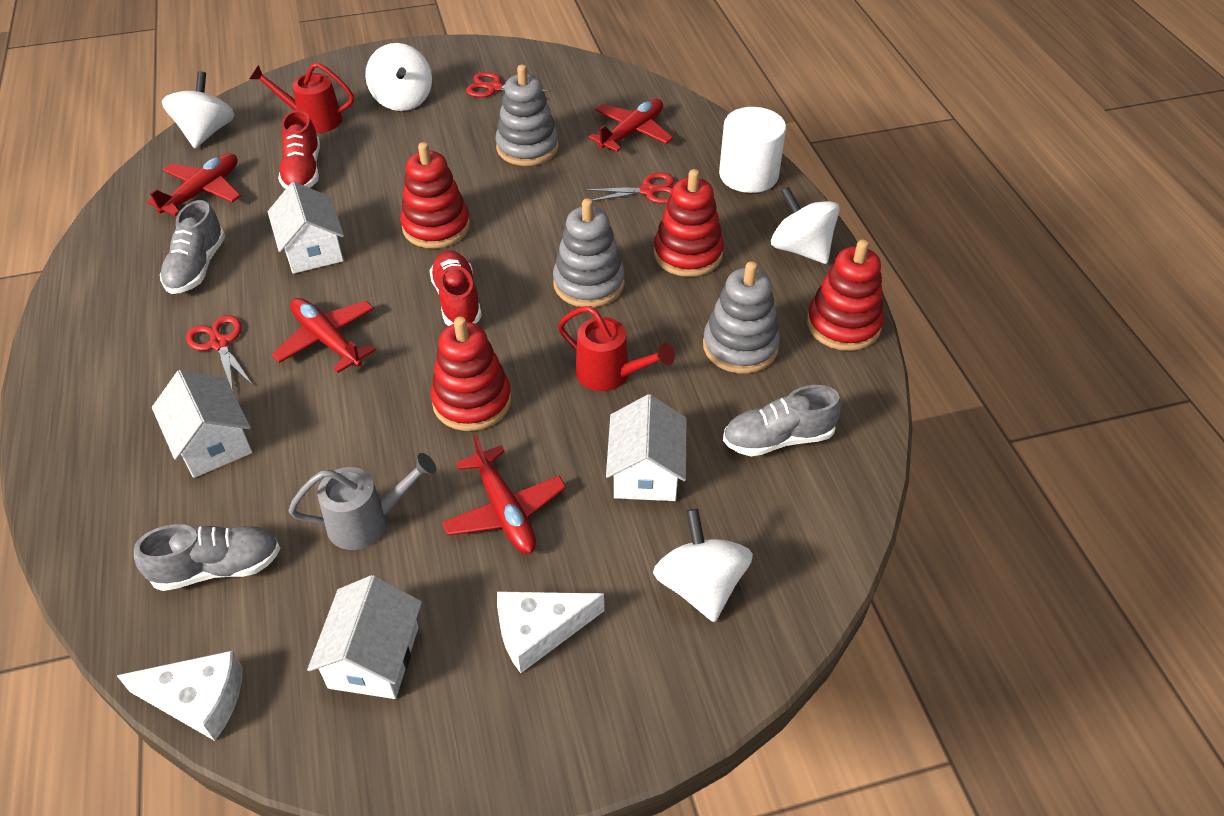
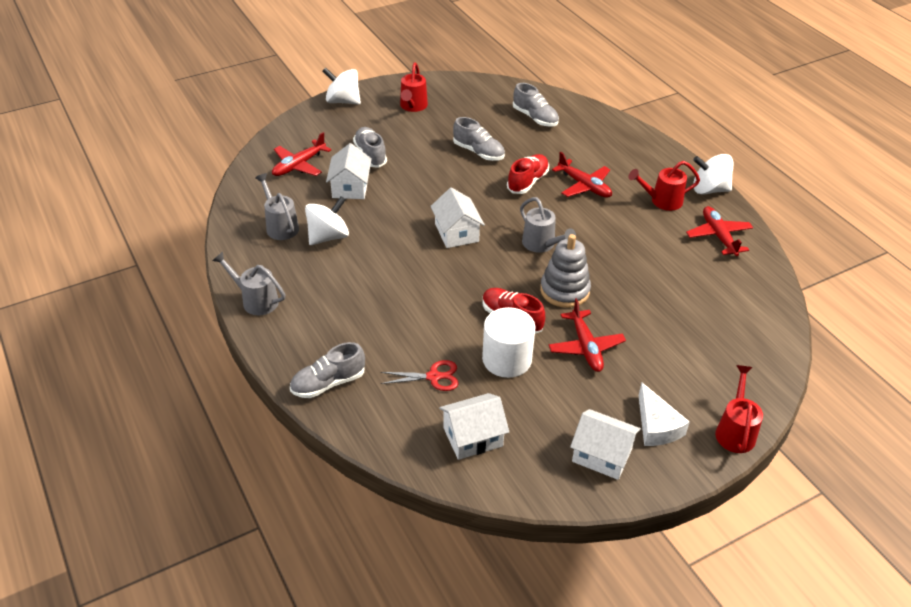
grey shoe: [134,524,280,591] [160,200,225,294] [723,385,841,457] = 3 -> [290,342,365,398] [353,127,387,168] [453,117,505,161] [513,83,559,127] = 4
grey stacking toy: [495,64,559,166] [553,198,625,307] [703,261,780,374] = 3 -> [540,234,591,308] = 1
grey watering can: [289,453,437,550] = 1 -> [212,251,285,315] [255,173,299,240] [520,197,576,253] = 3
red scissors: [186,315,253,391] [466,72,552,98] [584,173,675,204] = 3 -> [381,360,458,391] = 1
red stacking toy: [400,142,470,249] [431,317,512,431] [653,169,724,277] [807,240,884,351] = 4 -> none = 0
red watering can: [249,63,354,133] [558,306,675,391] = 2 -> [400,63,428,112] [628,161,700,211] [715,365,763,453] = 3
white cheese: [117,651,243,741] [497,591,604,673] = 2 -> [639,383,690,446] = 1
white spinning top: [162,71,234,148] [365,43,432,111] [653,509,753,622] [771,187,840,264] = 4 -> [305,196,349,245] [323,68,361,105] [693,154,734,195] = 3

